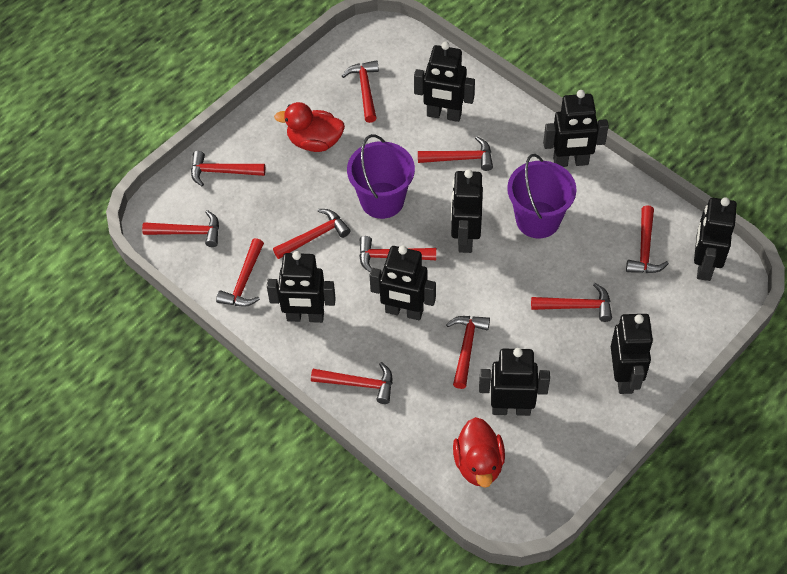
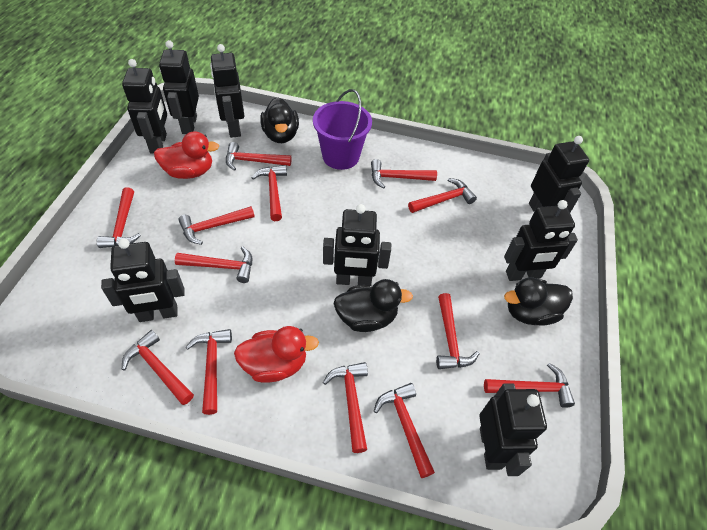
black duck: none = 0 -> [260,97,299,143] [333,279,413,332] [504,277,573,326] = 3
purple bucket: [347,134,415,219] [507,154,576,238] = 2 -> [313,89,372,170] = 1
red hammer: [142,210,219,247] [191,151,265,186] [216,238,264,307] [273,209,351,259] [311,362,392,404] [342,60,379,123] [359,236,436,272] [418,136,493,171] [446,316,490,389] [531,283,612,322] [626,205,669,273] = 11 -> [97,187,141,248] [122,330,194,405] [175,246,252,283] [178,206,255,245] [186,329,232,415] [226,142,291,171] [252,165,287,221] [323,362,368,453] [371,159,437,188] [374,383,435,478] [408,178,477,213] [436,293,480,369] [484,363,575,408] = 13

